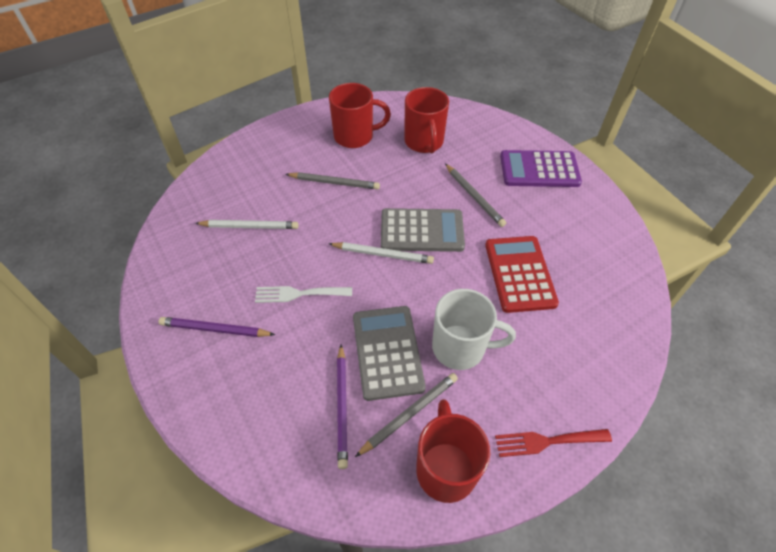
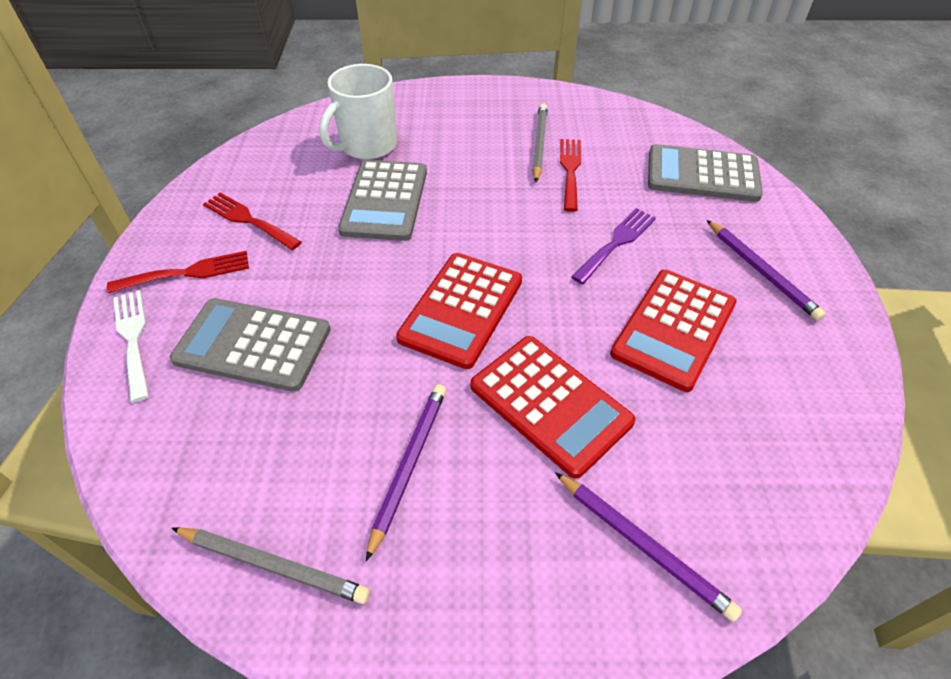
grey calculator: [353,306,426,401] [381,208,465,252] = 2 -> [170,298,331,392] [338,160,427,241] [648,144,763,202] = 3
grey pencil: [286,172,380,190] [355,373,458,457] [445,164,506,227] = 3 -> [172,527,370,604] [532,103,548,182] = 2
purple calculator: [500,150,582,187] = 1 -> none = 0
purple fork: none = 0 -> [572,208,656,284] = 1
purple pencil: [158,317,275,337] [337,345,348,469] = 2 -> [366,384,446,561] [555,472,742,622] [707,220,826,321] = 3
red calculator: [485,236,559,313] = 1 -> [396,253,522,369] [470,336,635,479] [610,270,737,392] = 3
red fork: [495,429,612,457] = 1 -> [107,251,249,293] [203,193,301,250] [560,139,581,212] = 3
red mug: [329,83,391,148] [404,87,449,153] [416,399,490,503] = 3 -> none = 0
white pencil: [195,220,299,229] [329,242,434,264] = 2 -> none = 0

